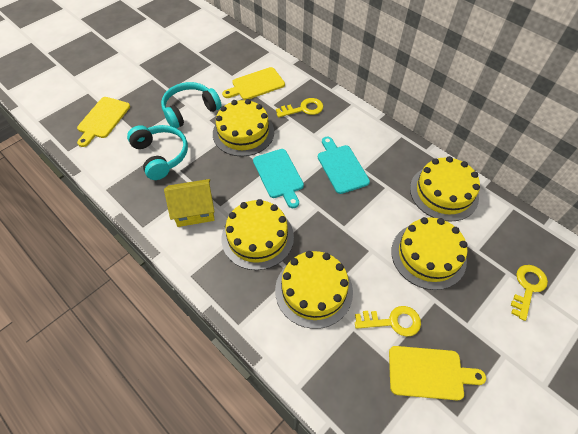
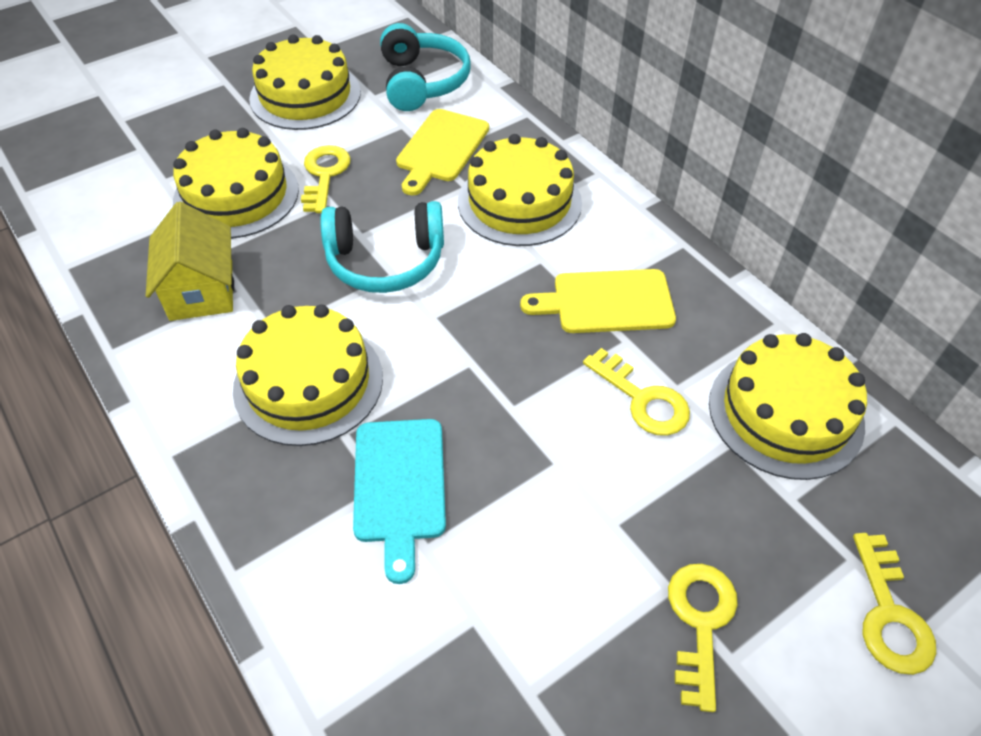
turquoise cutting board: [253,149,304,208] [318,137,370,194] = 2 -> [353,419,446,584] = 1
yellow cutting board: [77,97,130,147] [222,67,285,100] [389,346,486,401] = 3 -> [396,109,489,196] [520,269,676,333] = 2
yellow key: [276,98,323,118] [355,306,421,337] [511,265,548,321] = 3 -> [301,145,351,213] [583,348,690,436] [668,564,738,712] [853,533,936,675] = 4

